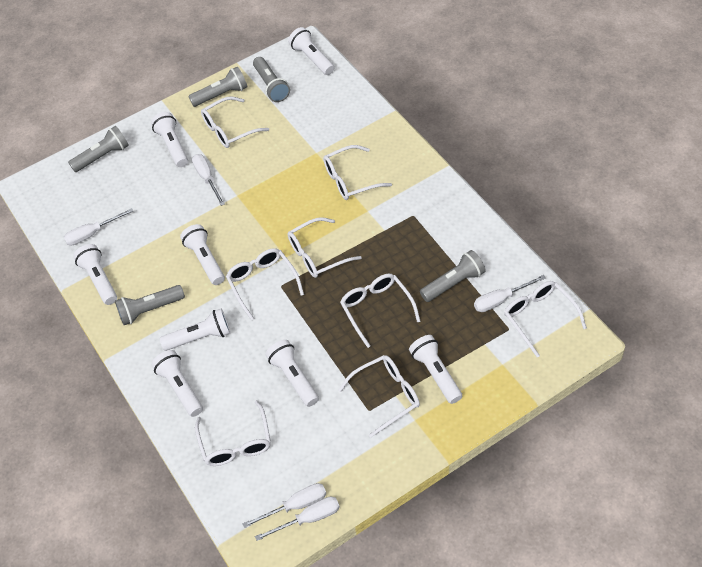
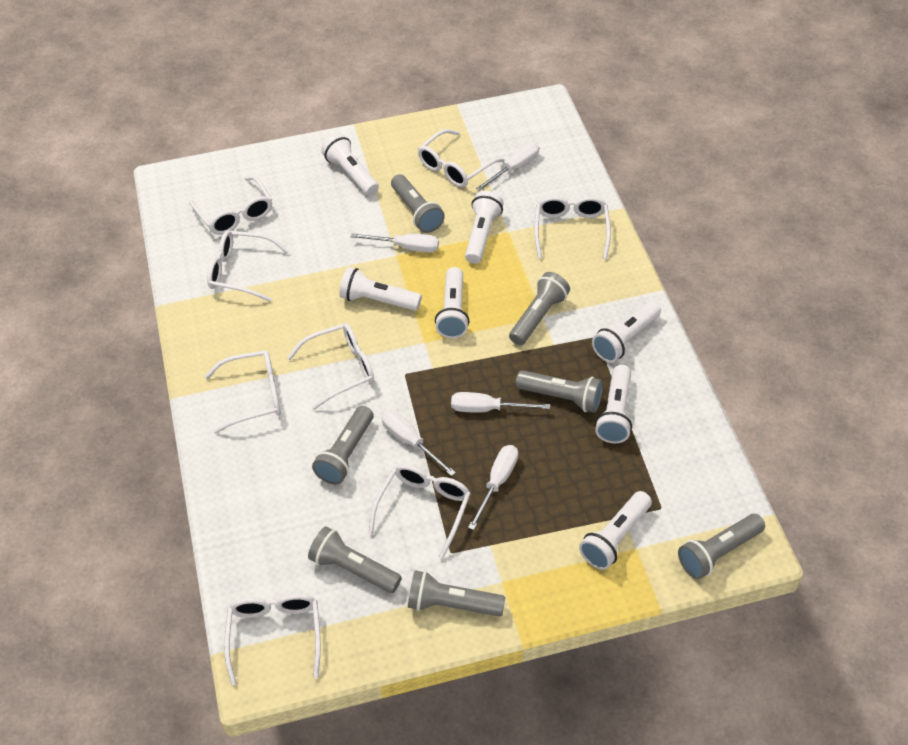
grey flashlight: [68,126,129,172] [115,285,185,325] [188,66,248,107] [253,57,290,102] [420,250,486,302] = 5 -> [308,527,402,593] [312,406,373,485] [391,174,445,233] [408,570,506,617] [509,272,570,345] [516,370,603,413] [678,514,765,579] = 7
white flashlight: [73,244,117,305] [151,112,188,167] [151,350,203,417] [160,309,230,351] [180,224,225,285] [265,340,319,407] [288,27,334,75] [409,335,462,404] = 8 -> [321,133,379,196] [339,267,422,311] [435,267,469,338] [465,191,504,264] [579,491,652,570] [592,301,661,363] [595,365,632,443] = 7

